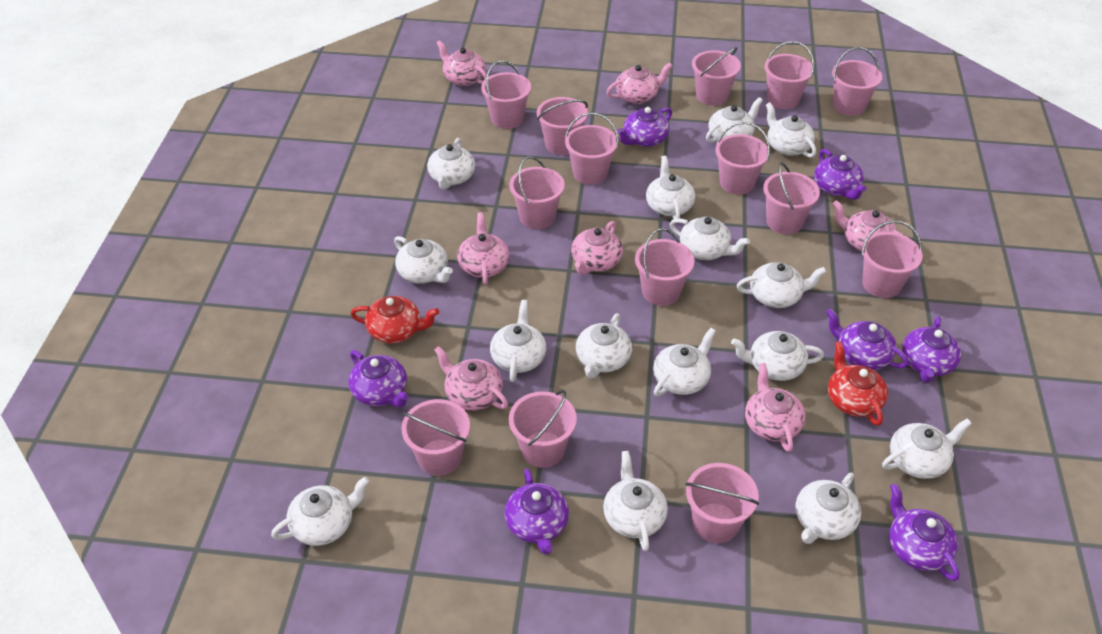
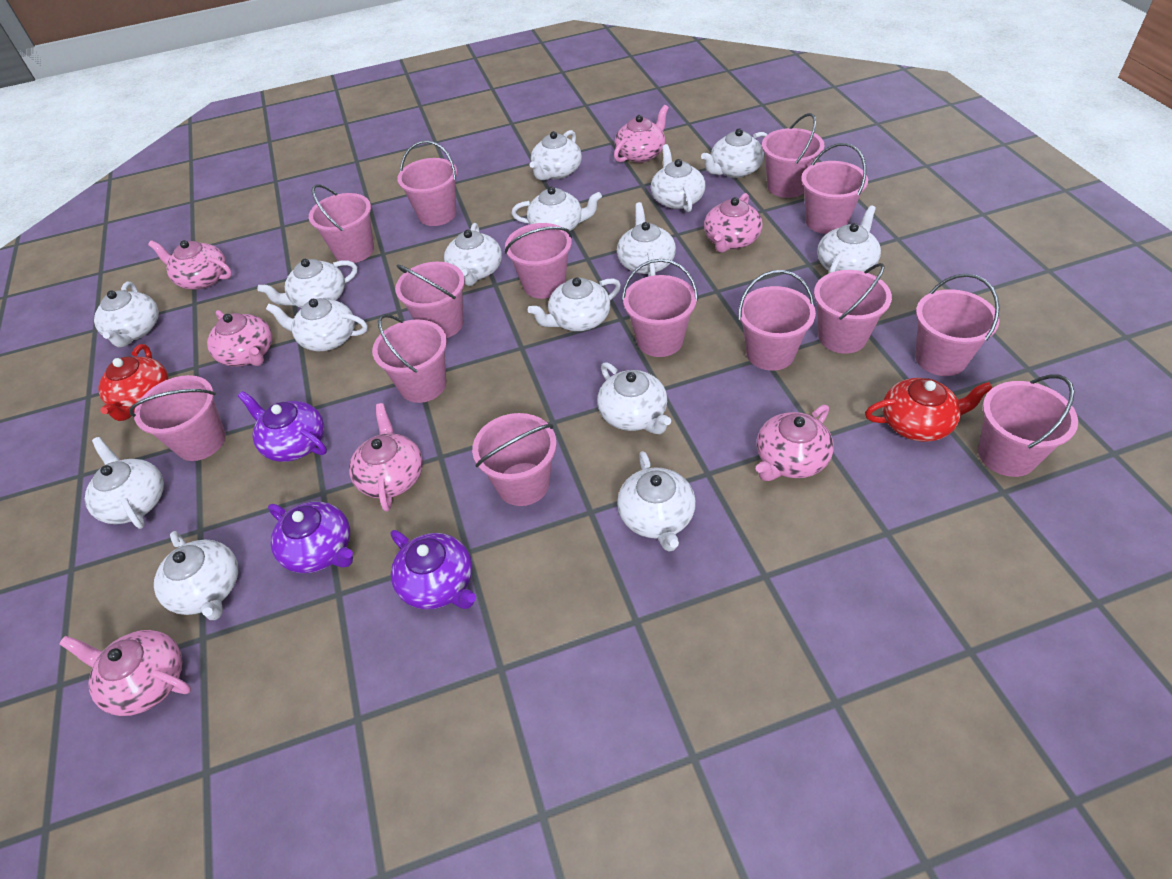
purple teapot: [348,350,409,407] [504,468,569,555] [617,107,672,147] [814,149,866,200] [826,309,909,370] [889,483,960,581] [902,317,961,383] = 7 -> [238,391,327,462] [268,502,353,573] [390,530,476,610] = 3

